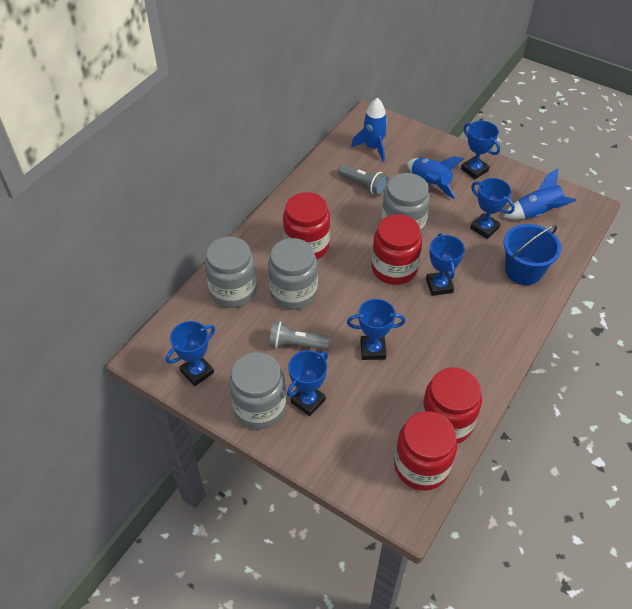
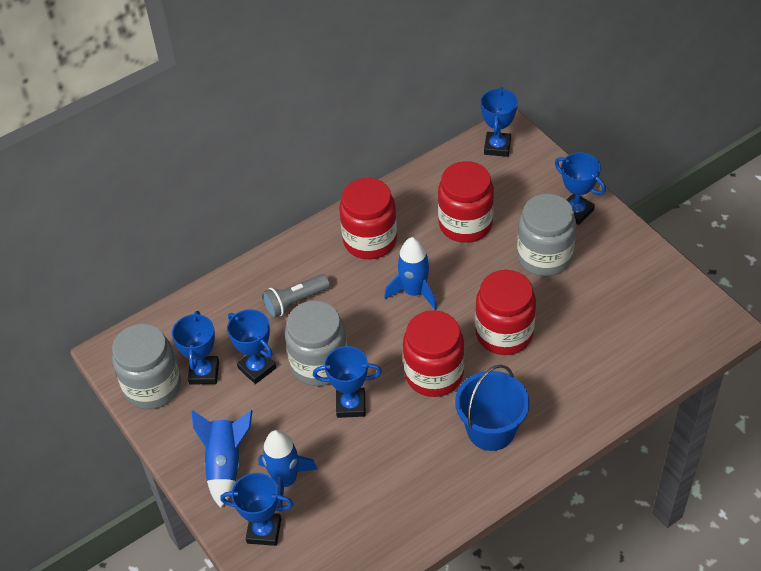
grey flashlight: [269,321,330,350] [338,164,388,195] = 2 -> [262,274,330,318] = 1
grey jar: [205,236,257,308] [229,352,286,429] [268,238,318,310] [381,173,430,235] = 4 -> [112,323,181,409] [285,300,347,386] [517,194,576,276] = 3

